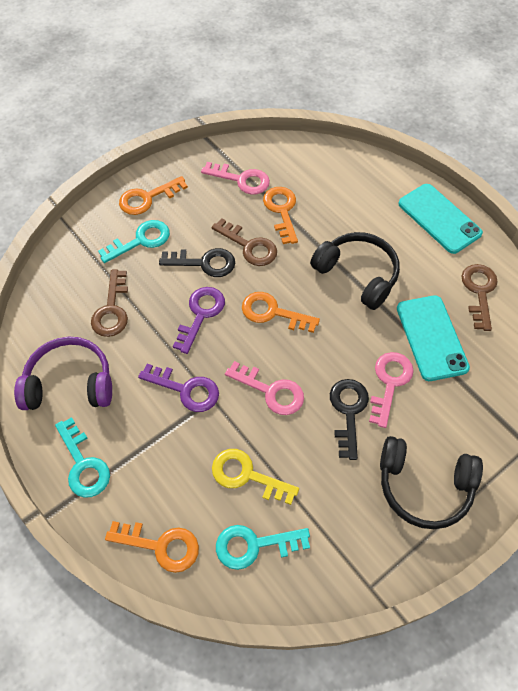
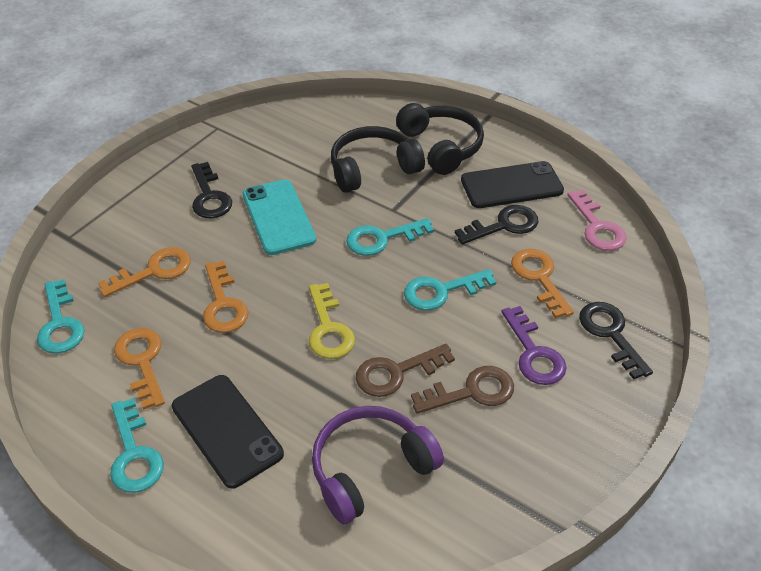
black key: [159,248,235,277] [330,379,369,460] = 2 -> [191,162,232,218] [455,205,538,244] [579,302,653,379] = 3
black phone: none = 0 -> [172,375,284,489] [461,161,564,208] = 2
brown key: [91,269,128,337] [212,218,277,266] [462,264,498,331] = 3 -> [356,344,455,397] [411,366,514,414] = 2
pink key: [201,162,270,195] [225,361,304,415] [369,352,414,428] = 3 -> [567,190,627,251] = 1
purple key: [138,364,219,412] [173,287,225,354] = 2 -> [501,306,567,385] = 1
turquoise key: [55,417,110,498] [98,220,170,263] [216,525,310,570] = 3 -> [37,279,85,354] [110,398,164,493] [346,218,434,256] [404,269,496,310] = 4
turquoise phone: [397,295,470,381] [398,184,483,254] = 2 -> [243,180,316,255] = 1

